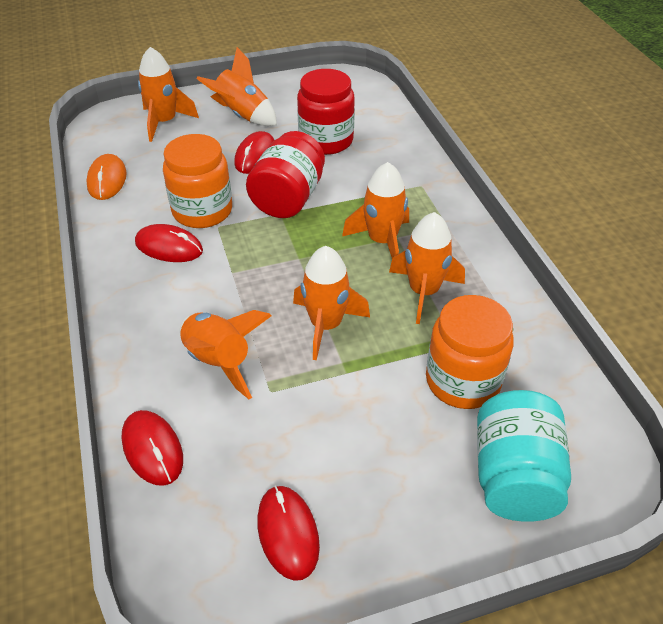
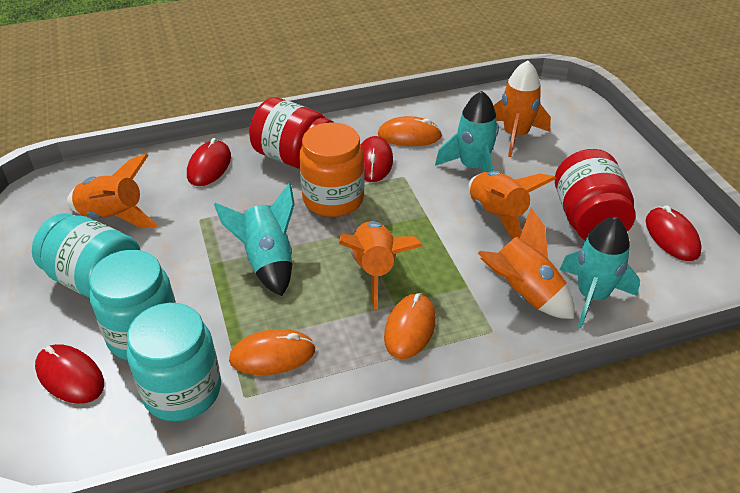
orange jar: [163,134,232,228] [426,295,514,409] = 2 -> [299,122,365,217] = 1
orange mouse: [86,154,126,200] = 1 -> [229,329,315,375] [378,116,442,146] [384,293,436,359] = 3
orange rocket: [138,47,199,142] [180,310,272,399] [196,47,277,126] [293,246,370,360] [342,162,409,258] [389,212,465,324] = 6 -> [67,154,158,228] [338,221,422,309] [468,171,556,239] [478,208,574,319] [493,60,551,157] = 5
turquoise jar: [477,390,571,522] = 1 -> [32,213,141,298] [89,250,176,360] [127,303,221,421] = 3
turquoise rocket: none = 0 -> [214,183,295,296] [435,91,499,173] [560,217,640,328] = 3

